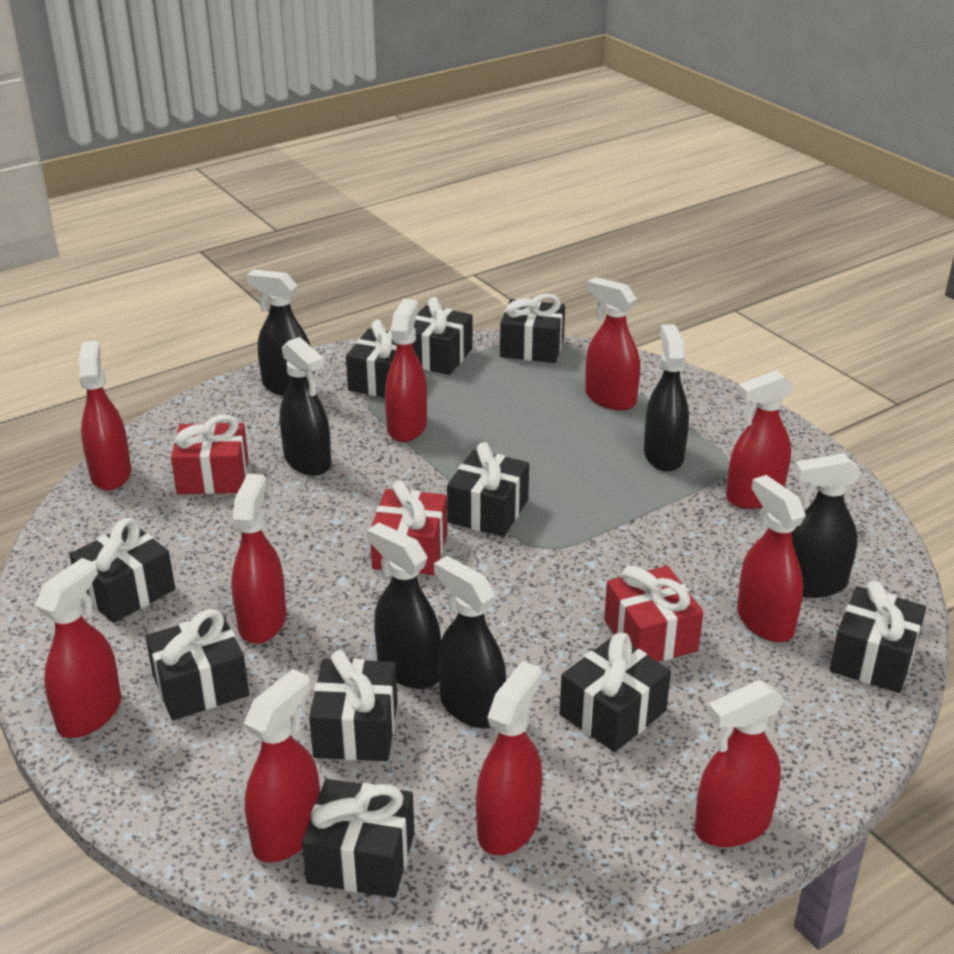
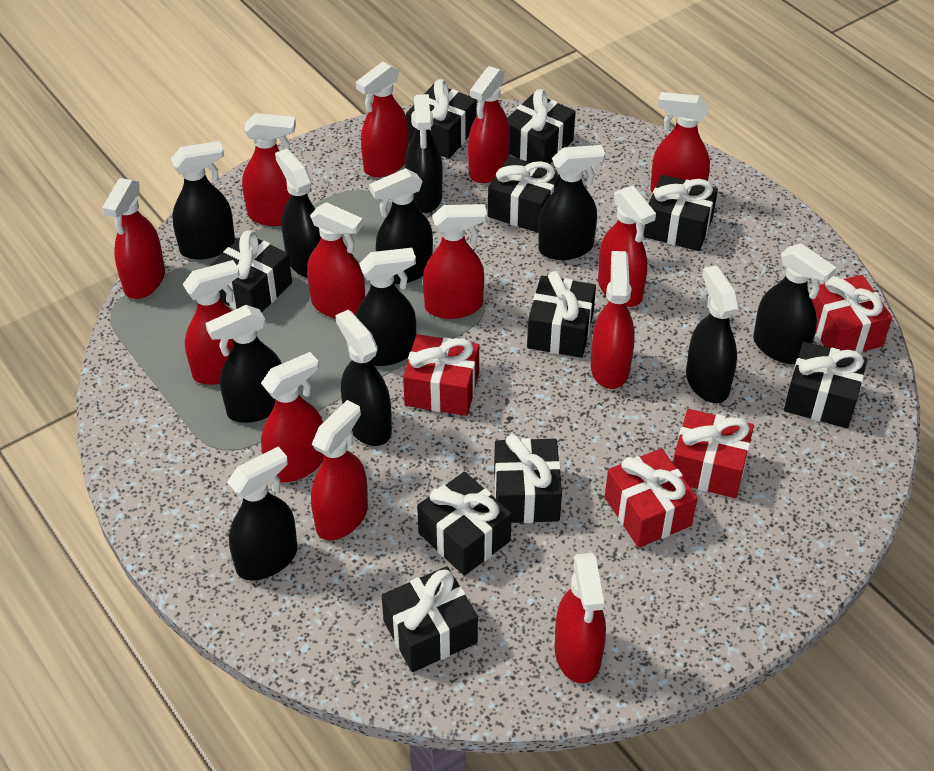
black spray bottle: [247,270,314,396] [280,337,331,476] [367,523,441,689] [434,556,506,728] [644,324,689,472] [792,453,861,598] = 6 -> [171,141,235,260] [205,305,282,423] [227,447,297,581] [275,149,321,278] [335,310,392,446] [355,248,416,366] [369,168,433,284] [405,94,443,213] [538,145,605,260] [686,265,739,403] [753,244,836,364] = 11
red gift: [171,415,248,494] [371,480,448,575] [604,566,703,662] = 3 -> [403,334,479,416] [605,448,698,548] [673,409,754,498] [812,275,892,353] = 4
red spray bottle: [35,558,121,738] [79,341,131,490] [232,474,286,644] [244,669,320,863] [385,299,427,442] [476,661,542,855] [585,277,640,410] [695,680,784,847] [726,370,794,509] [737,475,806,642] = 10 -> [102,178,165,299] [183,260,240,385] [242,113,296,226] [261,352,324,482] [307,202,365,319] [311,400,368,540] [356,62,409,177] [423,204,487,319] [468,66,510,183] [554,553,606,683] [591,251,635,389] [598,186,656,307] [650,92,710,193] = 13

